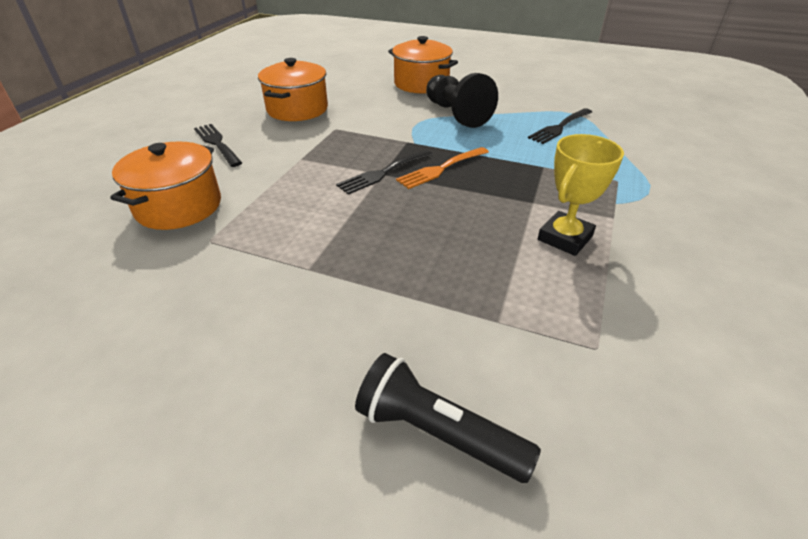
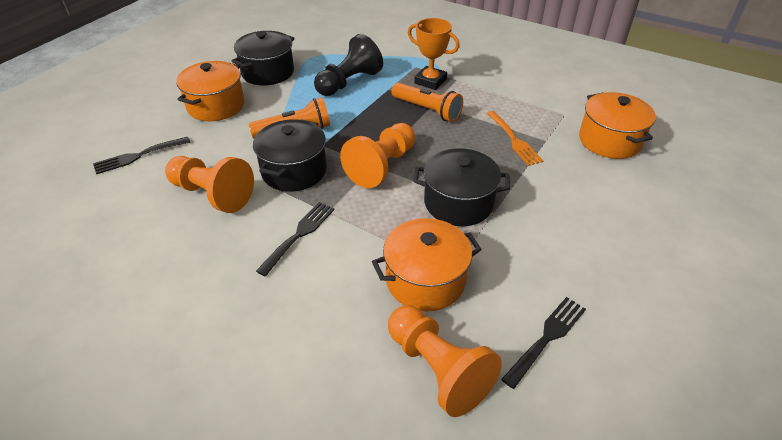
black flashlight: [355,353,541,483] = 1 -> none = 0
black pot: none = 0 -> [232,31,294,86] [253,119,327,192] [414,148,510,226] = 3
orange flashlight: none = 0 -> [249,98,330,138] [391,83,463,122] = 2
orange pawn: none = 0 -> [165,156,254,213] [340,123,415,188] [388,305,502,417] = 3
orange trophy: none = 0 -> [408,18,460,90] = 1
yellow trophy: [538,134,624,256] = 1 -> none = 0

